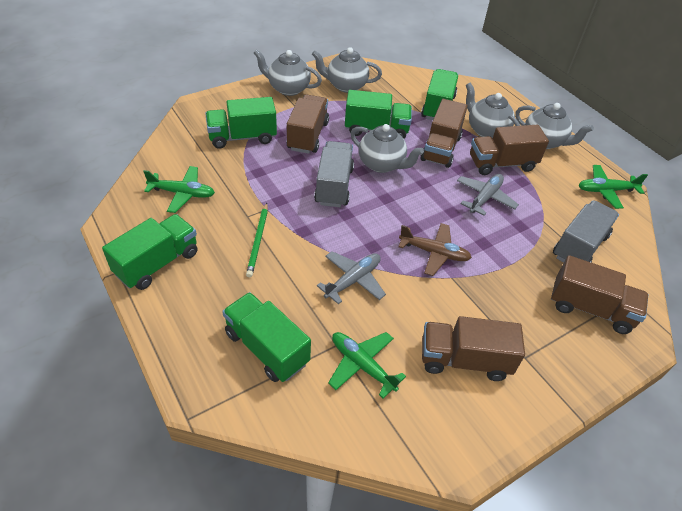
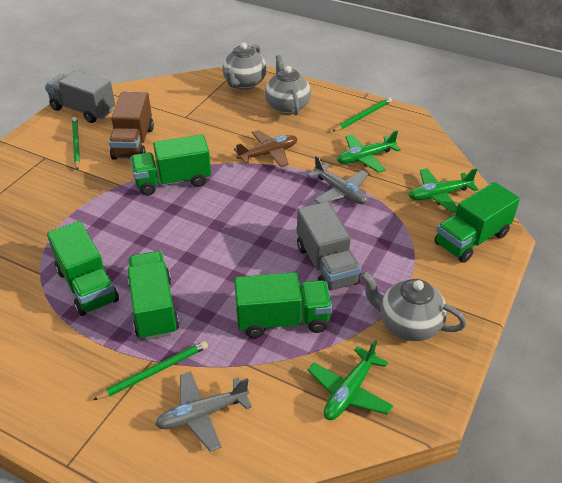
brown truck: [287,95,329,154] [420,99,468,168] [422,316,525,381] [470,125,549,175] [551,255,648,334] = 5 -> [109,92,154,160] = 1
green pencil: [246,203,268,277] = 1 -> [72,117,80,170] [92,341,208,401] [332,97,392,132] = 3
grey teapot: [254,49,322,96] [312,47,382,93] [350,124,424,173] [466,83,520,138] [515,103,594,149] = 5 -> [222,43,267,90] [265,55,311,116] [360,271,466,341] = 3

